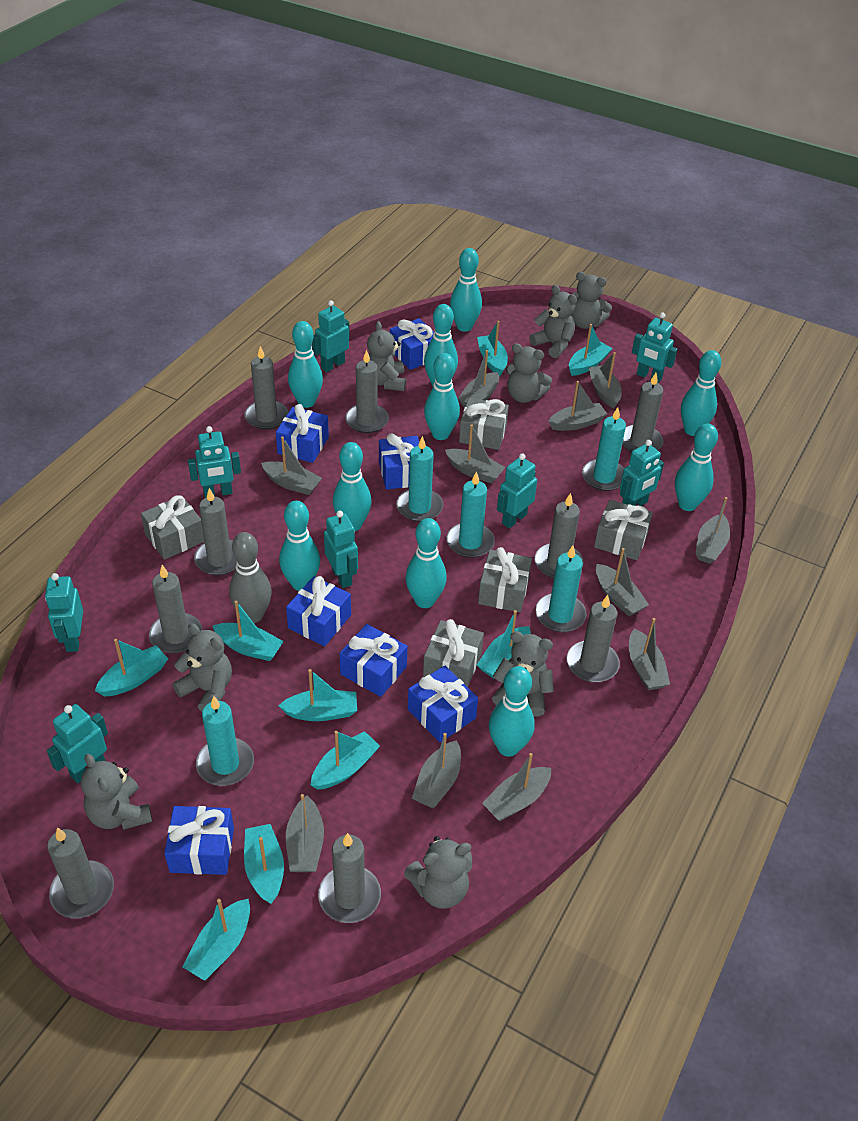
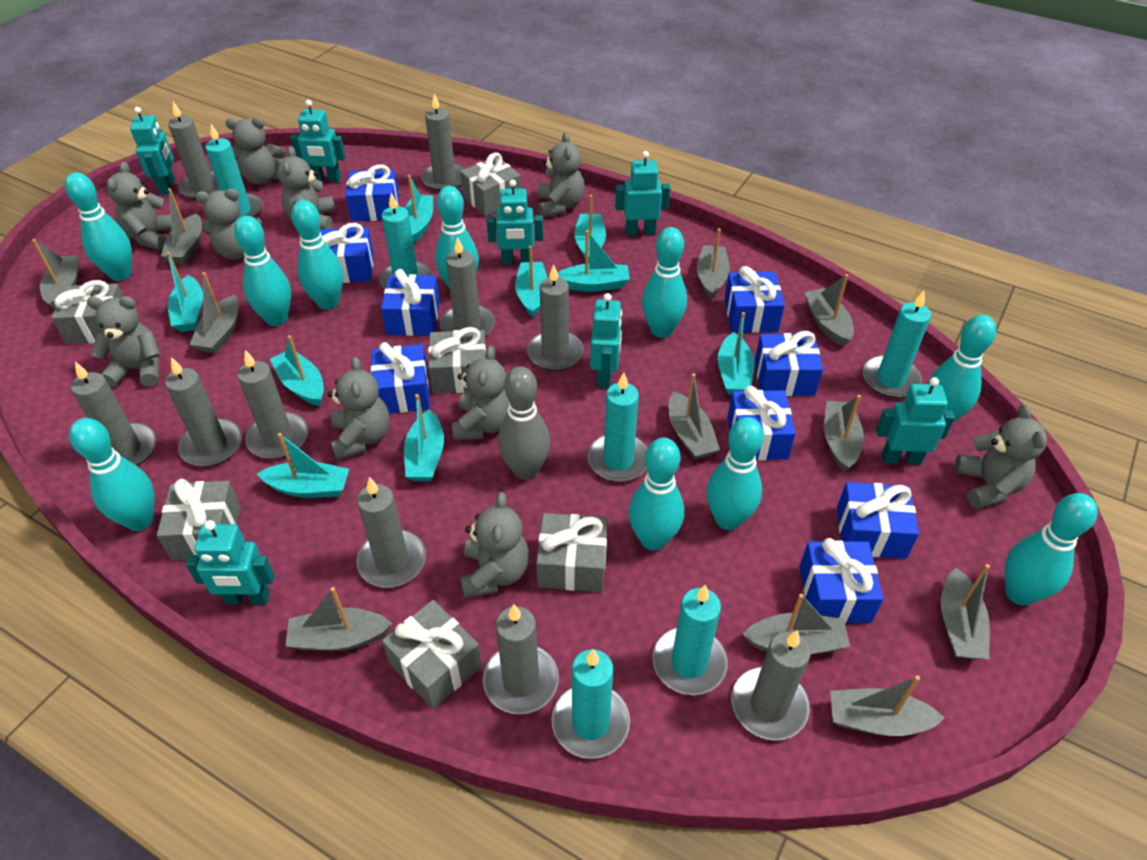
blue gift: [164,806,234,875] [276,404,329,463] [286,576,351,646] [340,624,408,697] [379,434,419,490] [390,318,434,370] [408,666,478,742] = 7 -> [320,223,374,283] [345,165,399,222] [371,342,430,414] [381,269,440,336] [724,266,785,333] [727,386,796,461] [755,331,823,396] [800,538,883,623] [837,482,919,559] = 9
grey candle: [47,827,114,918] [149,565,202,653] [194,488,237,575] [244,346,288,430] [318,833,381,923] [345,350,389,433] [535,493,584,578] [567,595,620,682] [622,373,663,452] = 9 -> [71,362,156,466] [165,357,242,467] [168,102,219,200] [237,350,308,459] [356,477,426,588] [421,93,465,191] [440,237,495,336] [483,604,559,714] [527,264,584,371] [731,631,811,741] = 10
grey gift: [141,495,205,560] [423,619,484,687] [459,398,509,450] [478,547,532,612] [594,500,653,560] = 5 -> [51,280,123,344] [157,479,241,560] [382,600,482,709] [428,327,486,394] [460,152,521,216] [536,513,608,592] = 6
grey teddy bear: [81,754,152,830] [172,624,232,712] [367,321,406,391] [404,836,472,909] [492,631,554,717] [506,343,552,403] [529,285,577,358] [571,272,612,329] = 8 -> [87,296,160,387] [107,162,172,250] [196,189,262,260] [225,117,286,185] [277,146,335,229] [328,357,390,460] [452,346,509,441] [461,492,529,598] [537,132,585,217] [955,404,1047,509] = 10
turquoise candle: [196,696,254,786] [396,436,443,522] [447,471,495,558] [535,545,587,632] [582,407,626,491] = 5 -> [205,124,263,218] [380,193,432,289] [552,649,630,759] [587,372,647,482] [652,585,728,695] [862,291,931,398] = 6
turquoise robot: [45,573,83,652] [47,704,108,783] [188,426,241,498] [312,300,350,372] [324,511,358,588] [497,453,537,528] [620,440,664,506] [632,313,677,383] = 8 -> [130,107,175,195] [185,520,275,604] [290,100,346,182] [487,179,543,265] [590,293,622,388] [615,151,670,235] [876,377,955,465] = 7

